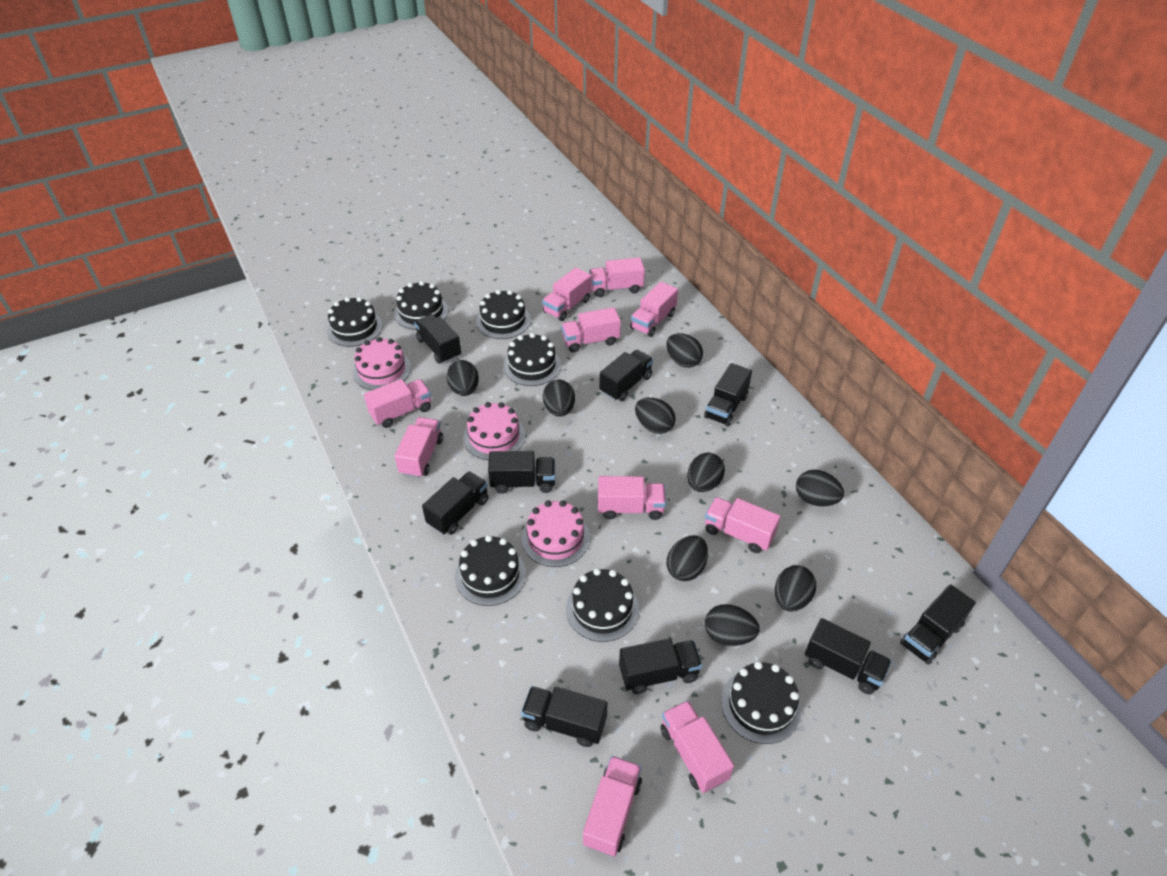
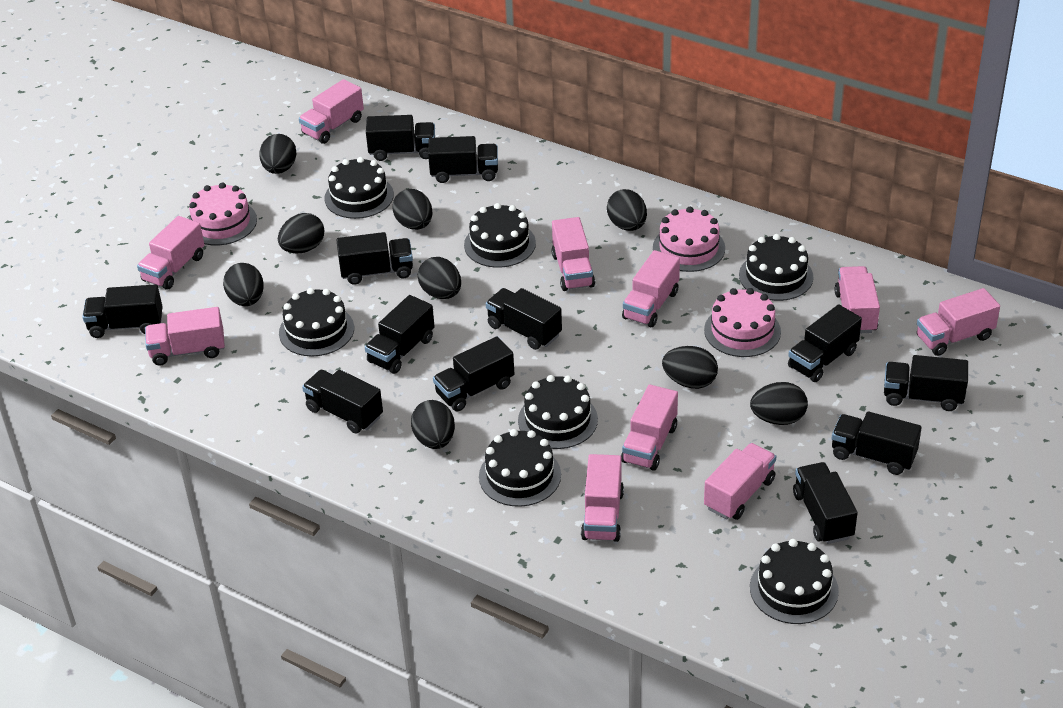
black truck: [414,314,461,364] [422,471,489,535] [488,451,555,494] [521,686,608,747] [599,350,653,401] [619,638,702,694] [704,363,752,427] [805,618,892,695] [900,584,976,665] = 9 -> [82,284,163,338] [302,369,383,434] [336,232,413,285] [365,295,435,374] [366,115,435,161] [428,136,498,183] [433,336,514,411] [486,288,562,350] [788,304,862,382] [793,462,858,544] [831,411,922,475] [884,355,968,411] = 12

